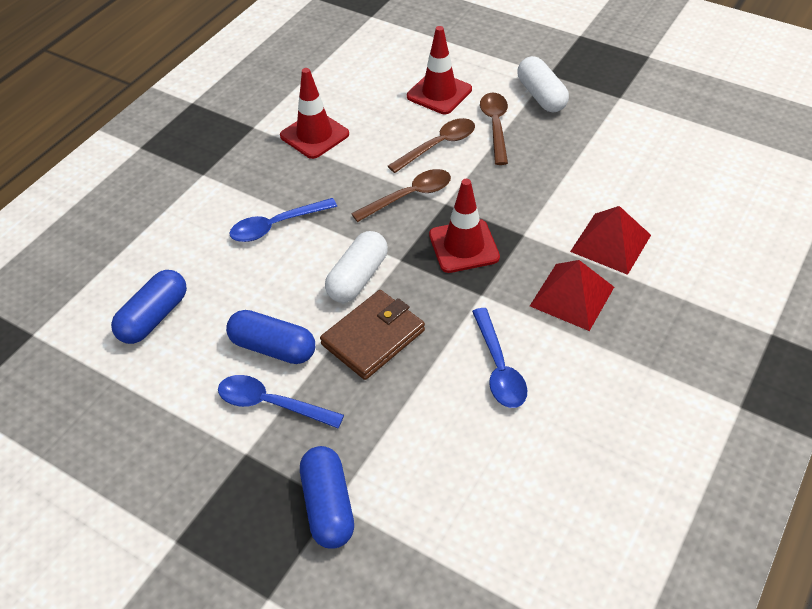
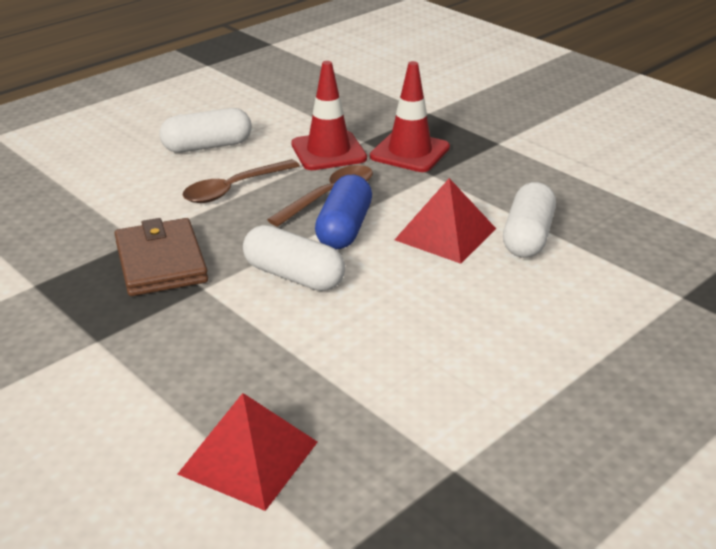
blue capsule: [111,270,187,344] [226,310,315,364] [300,446,354,549] = 3 -> [315,175,372,249] = 1
blue spoon: [218,375,344,428] [230,198,337,242] [472,308,527,408] = 3 -> none = 0
brown spoon: [351,169,451,222] [388,118,475,173] [480,93,508,165] = 3 -> [182,159,300,203] [267,165,373,227] = 2
red traffic cone: [280,68,349,159] [407,26,472,114] [429,179,500,273] = 3 -> [291,61,367,170] [370,61,450,172] = 2
white capsule: [325,231,388,303] [517,56,569,112] = 2 -> [159,108,252,153] [243,225,345,291] [503,182,556,258] = 3

